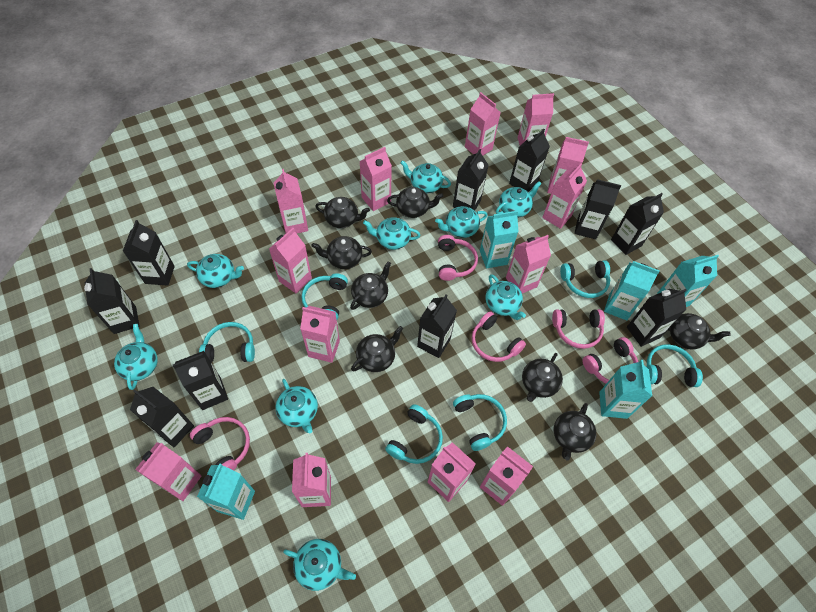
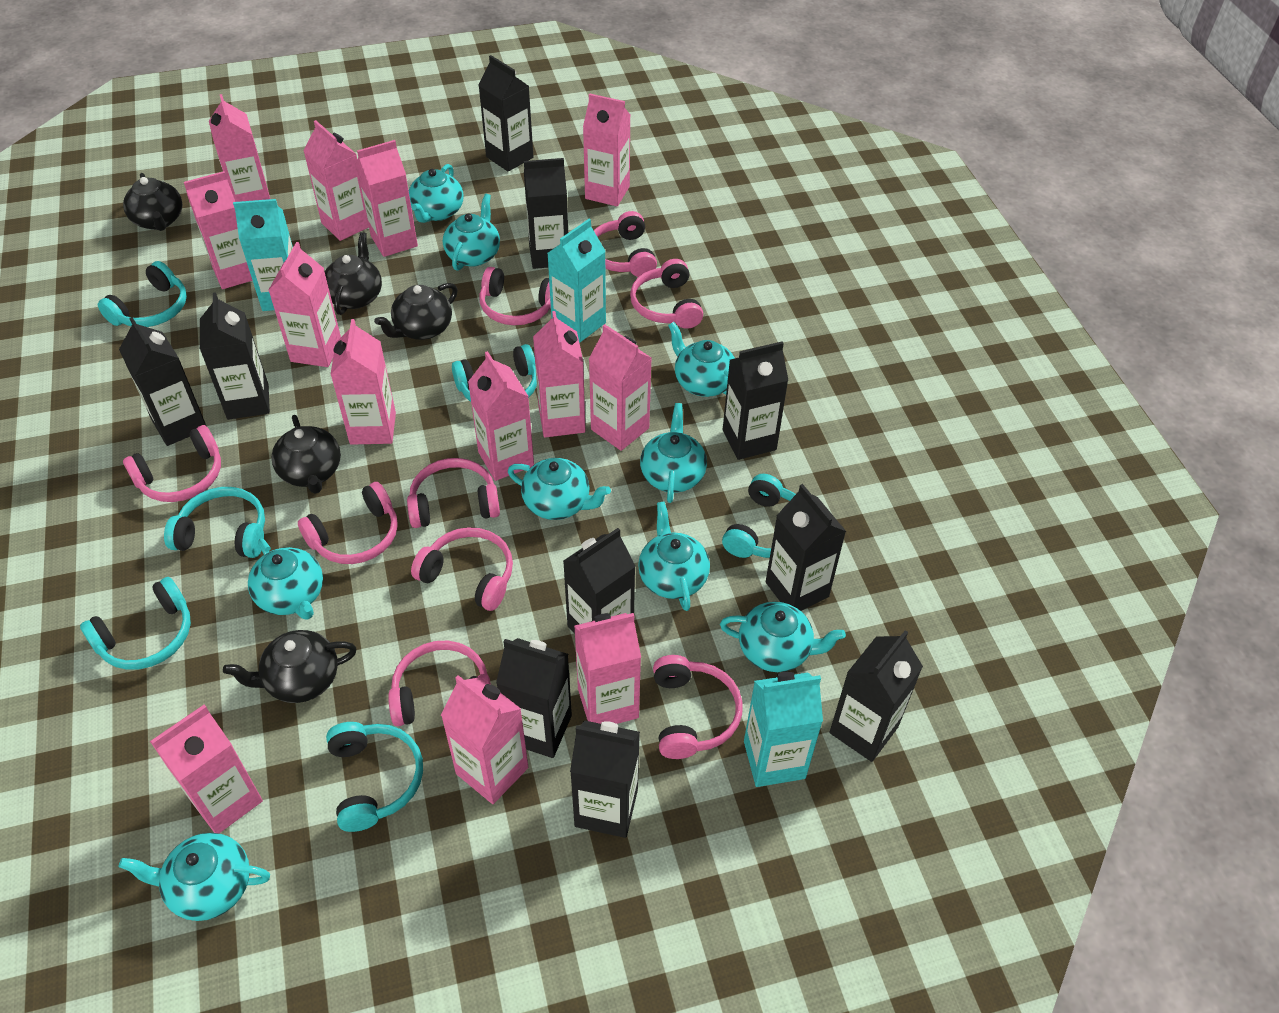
black teapot: [311,236,372,269] [315,197,370,228] [350,261,391,310] [351,326,403,372] [387,187,443,218] [522,353,563,402] [554,403,596,461] [668,313,731,349] = 8 -> [123,173,182,231] [223,630,356,703] [271,415,341,494] [325,232,382,315] [374,283,457,340] = 5
pink headphones: [190,417,250,470] [438,235,478,281] [472,311,526,362] [552,309,605,349] [583,337,638,384] = 5 -> [123,425,221,502] [298,482,398,564] [388,641,491,726] [407,458,500,528] [411,527,513,611] [479,267,551,325] [594,211,657,277] [630,259,703,329] [653,655,743,759] = 9
turquoise carton: [197,463,255,520] [480,211,519,269] [599,360,652,419] [604,261,660,321] [657,255,719,307] = 5 -> [233,199,293,311] [548,219,606,342] [744,672,823,787] = 3

